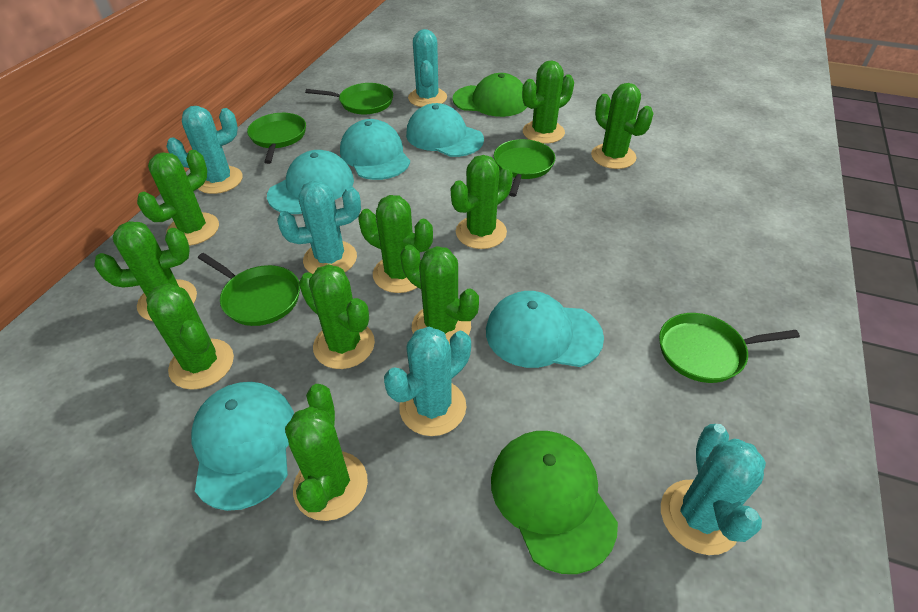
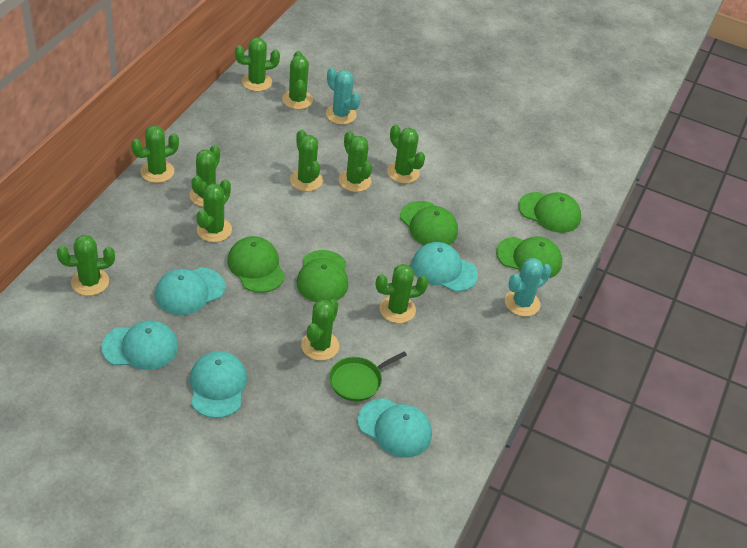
green cactus: [94,221,197,321] [137,150,219,246] [146,283,234,390] [285,384,368,521] [299,264,375,369] [359,195,433,293] [401,245,479,344] [451,155,513,249] [522,60,574,144] [591,83,654,169] = 10 -> [57,235,115,296] [131,126,179,183] [189,145,220,207] [197,179,232,242] [235,37,280,91] [282,51,313,109] [290,130,323,191] [301,299,339,361] [339,131,372,192] [376,264,429,323] [387,124,425,183] = 11
green cap: [453,73,527,117] [491,431,618,574] = 2 -> [227,236,285,293] [297,250,349,302] [400,201,458,245] [496,236,562,278] [518,192,581,233] = 5
green pan: [198,253,300,326] [247,113,306,164] [305,83,393,114] [494,139,555,197] [659,313,800,383] = 5 -> [329,351,407,401] = 1
turquoise cactus: [166,106,243,194] [277,181,361,274] [384,327,471,436] [408,29,447,107] [661,424,766,555] = 5 -> [326,68,361,124] [505,258,552,317] = 2

